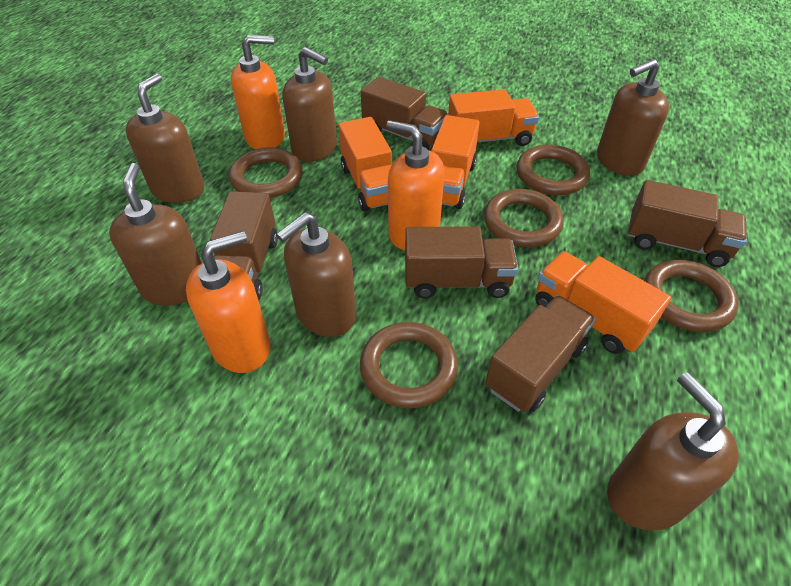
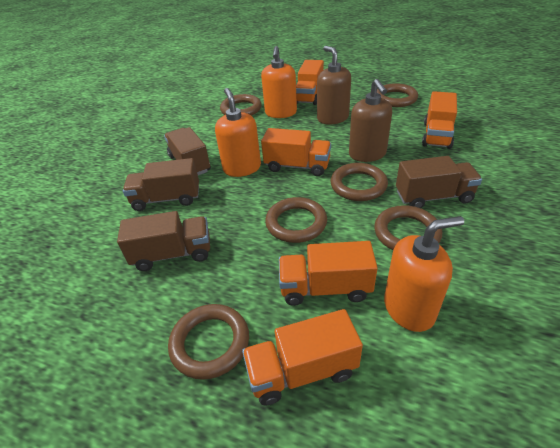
brown ring: [229,147,303,198] [360,322,458,409] [484,189,564,247] [517,145,590,195] [644,260,738,332] = 5 -> [168,304,249,380] [220,94,262,116] [265,197,327,243] [331,163,388,201] [374,205,442,250] [377,83,418,107] = 6
brown soap dispenser: [109,163,202,306] [125,73,204,203] [276,212,357,337] [283,47,337,162] [597,59,669,176] [607,372,739,530] = 6 -> [317,46,351,125] [349,79,392,162] = 2
brown truck: [210,191,278,300] [361,77,449,150] [405,226,518,298] [485,295,596,412] [628,180,747,267] = 5 -> [117,211,210,271] [123,158,199,211] [164,127,211,175] [396,156,482,208] = 4
orange truck: [338,117,392,211] [431,115,480,209] [448,89,539,147] [536,251,671,354] = 4 -> [242,309,363,405] [261,128,331,176] [279,241,378,306] [296,60,324,105] [422,91,457,149] = 5

